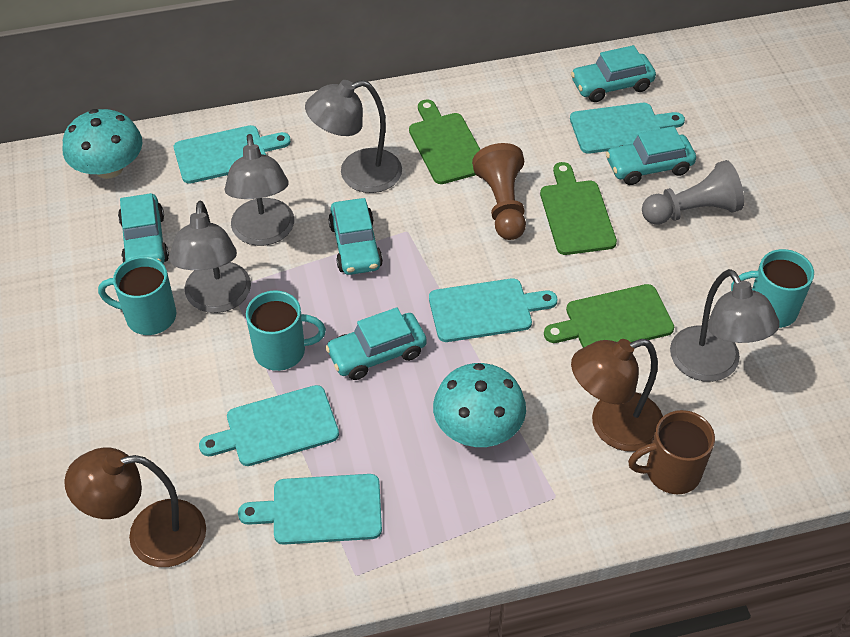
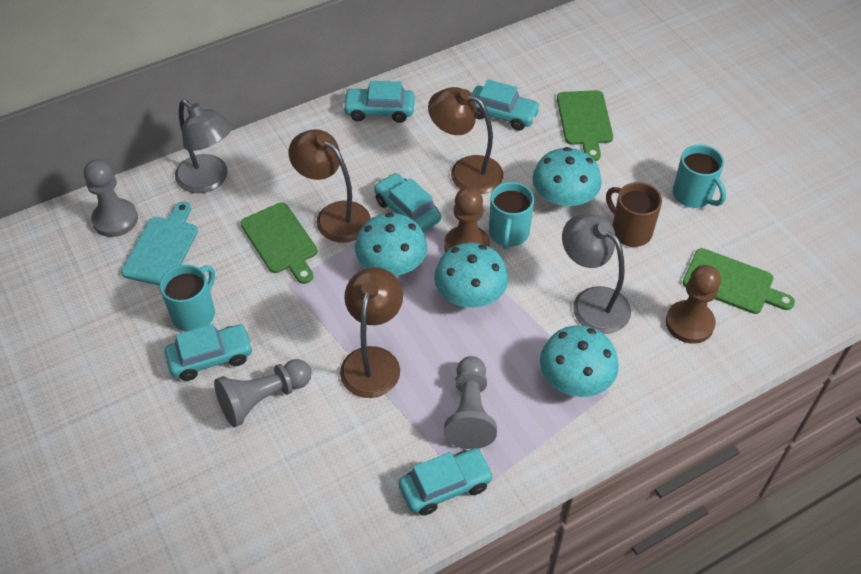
brown lamp: [64,447,206,567] [571,339,663,452] = 2 -> [289,129,371,243] [340,267,403,398] [428,87,503,194] = 3
brown pawn: [472,143,526,240] = 1 -> [444,187,490,252] [666,265,721,344] = 2
grey lamp: [169,201,251,313] [225,134,294,246] [305,80,402,193] [670,269,780,382] = 4 -> [175,100,232,193] [562,214,631,334] = 2
grey pawn: [642,160,744,225] = 1 -> [84,160,138,237] [214,359,311,427] [444,356,497,449] = 3
turquoise cutting board: [174,125,291,184] [199,385,339,466] [238,474,382,545] [429,278,557,342] [570,103,685,154] = 5 -> [121,201,198,286] = 1
turquoise mushroom: [62,109,142,179] [433,363,526,447] = 2 -> [355,213,427,276] [434,243,508,308] [532,147,602,208] [540,325,619,397] = 4

